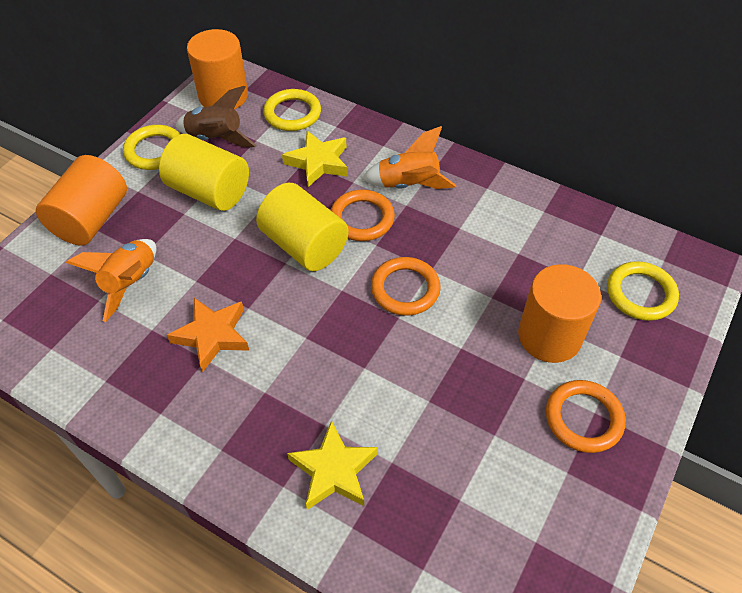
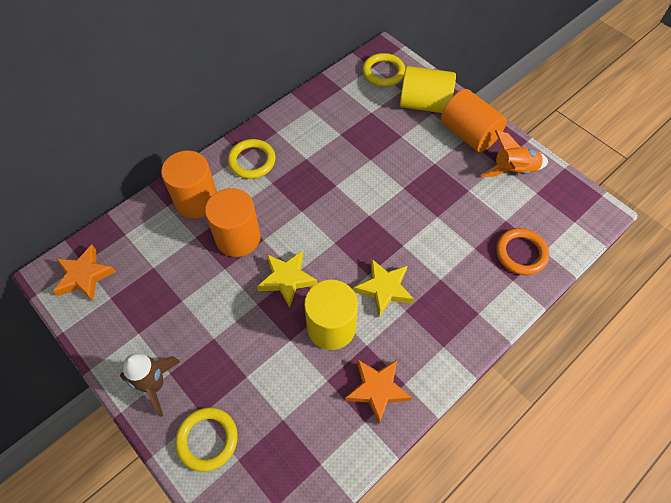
orange ring: [331,190,395,241] [371,257,441,316] [546,380,626,453] = 3 -> [496,228,549,275] = 1
orange rocket: [66,239,157,322] [362,126,456,189] = 2 -> [480,130,548,177] = 1
orange star: [167,298,249,372] = 1 -> [53,245,116,301] [345,359,412,424] = 2

